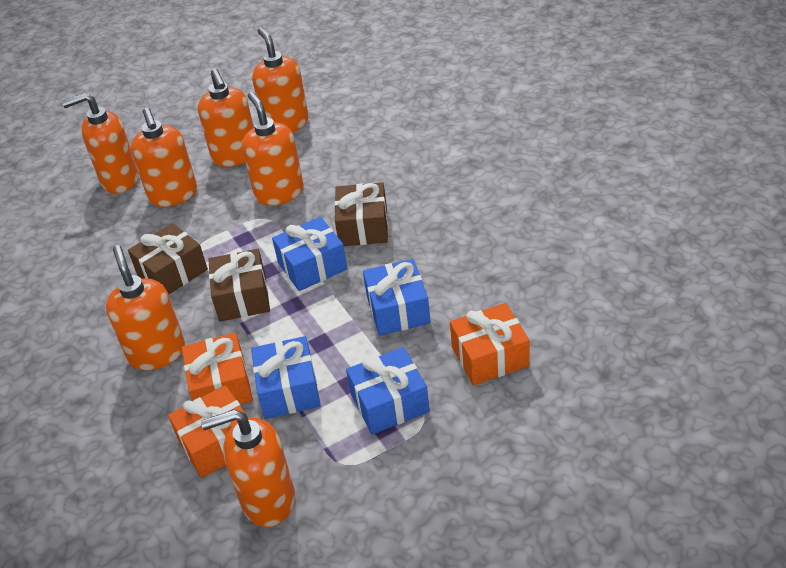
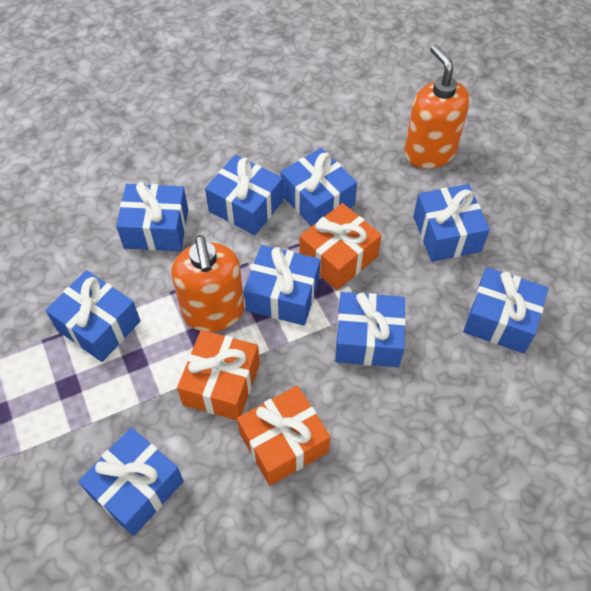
blue gift: [251,336,321,419] [272,217,348,291] [346,347,430,435] [363,259,431,336] = 4 -> [45,270,140,362] [78,428,184,536] [116,182,188,251] [205,155,283,235] [244,245,320,326] [280,148,357,226] [335,292,406,367] [413,184,490,262] [463,267,548,353] = 9
brown gift: [128,223,208,295] [208,249,270,322] [335,182,388,246] = 3 -> none = 0
orange soap dispenser: [62,93,139,194] [106,245,185,370] [131,108,197,207] [198,69,254,167] [201,410,295,527] [242,92,303,206] [252,27,309,132] = 7 -> [171,235,244,332] [404,45,470,169] = 2

